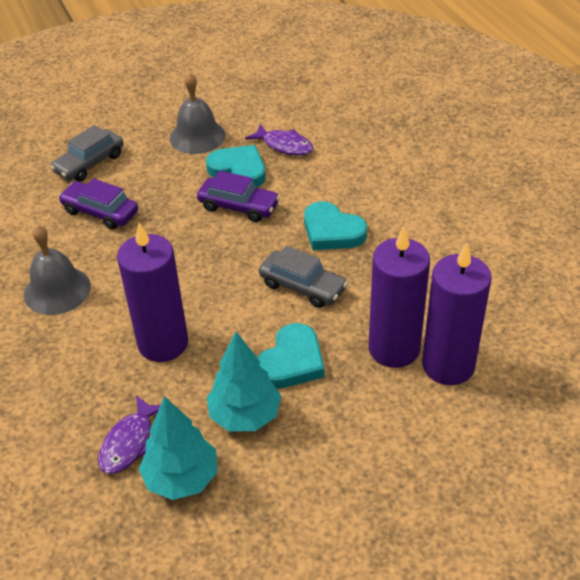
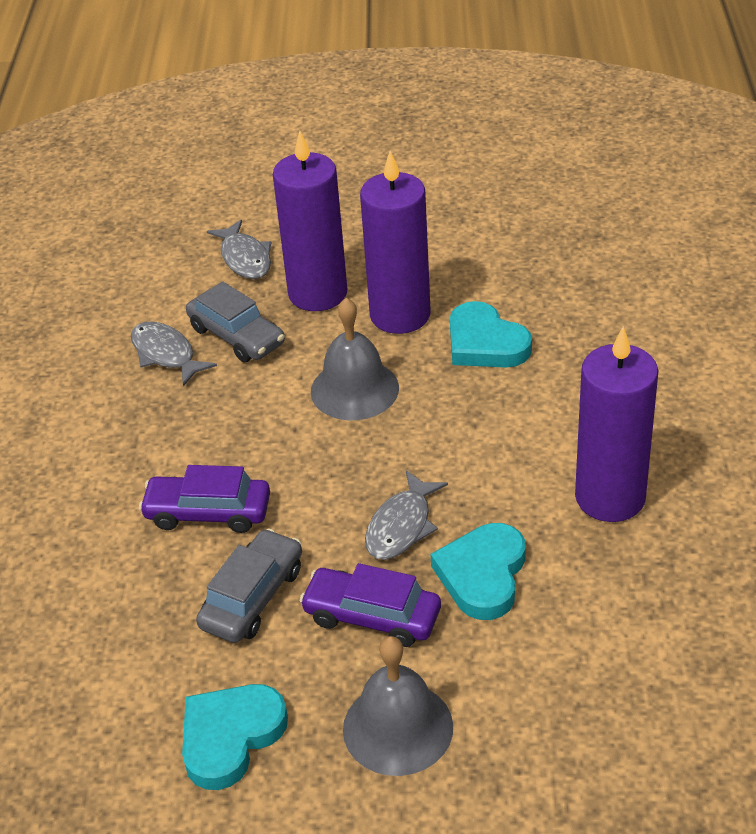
grey fish: none = 0 -> [131,321,217,386] [207,220,271,279] [365,470,448,560] = 3
purple fish: [98,395,160,474] [245,124,313,156] = 2 -> none = 0
turquoise tree: [139,396,218,500] [207,332,281,432] = 2 -> none = 0

